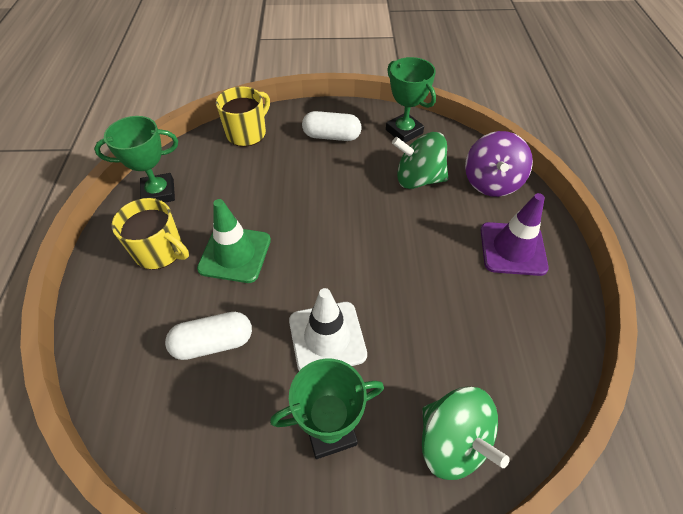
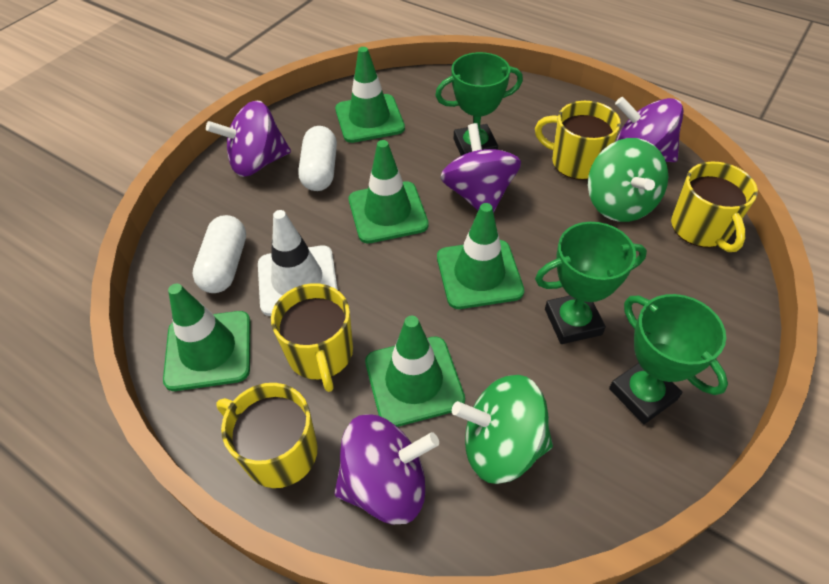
green traffic cone: [197,199,271,283] = 1 -> [163,284,250,391] [335,47,405,143] [349,140,429,243] [365,316,465,427] [437,203,524,309] = 5
purple spinning top: [465,131,533,197] = 1 -> [206,101,291,177] [334,414,439,524] [440,123,521,213] [615,97,683,162] = 4
purple traffic cone: [481,193,549,276] = 1 -> none = 0
yellow mug: [112,198,189,270] [216,86,270,147] = 2 -> [216,383,318,488] [271,283,353,392] [535,101,621,180] [671,161,758,252] = 4

